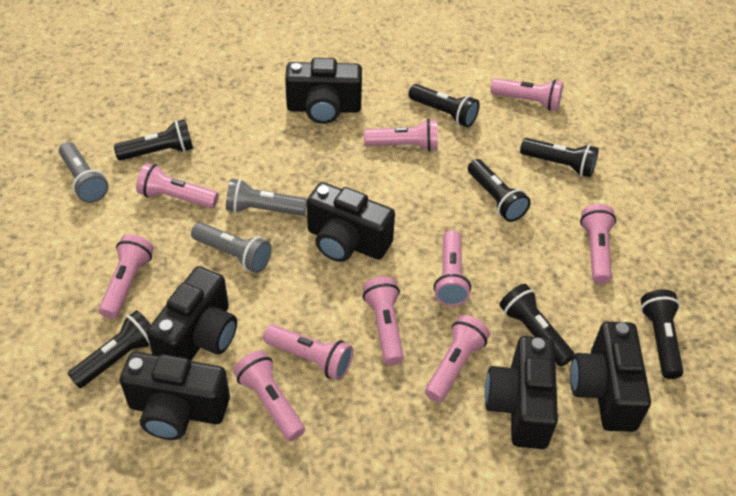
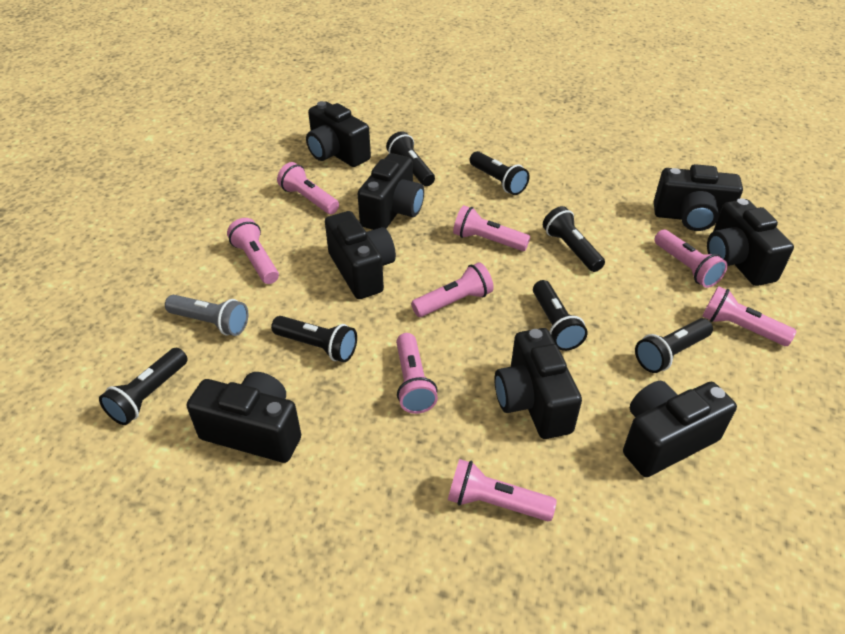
black camera: [120,352,230,440] [147,266,237,361] [285,58,362,124] [307,182,395,262] [485,336,558,449] [570,322,651,432] = 6 -> [187,372,301,463] [306,101,371,167] [325,211,396,299] [358,153,424,230] [494,328,582,439] [623,381,737,477] [654,164,743,231] [707,198,794,286] = 8
grey flashlight: [59,142,109,203] [191,222,272,273] [226,179,307,216] = 3 -> [165,295,248,336] = 1
pink flashlight: [99,234,154,319] [136,163,219,208] [233,350,305,441] [263,324,353,380] [363,277,404,365] [364,119,438,151] [425,315,490,402] [434,230,471,306] [490,78,563,111] [580,204,616,284] = 10 -> [227,218,279,284] [277,162,339,214] [396,333,438,414] [411,262,494,317] [448,459,557,521] [453,205,530,251] [654,230,728,288] [702,286,796,346] = 8

